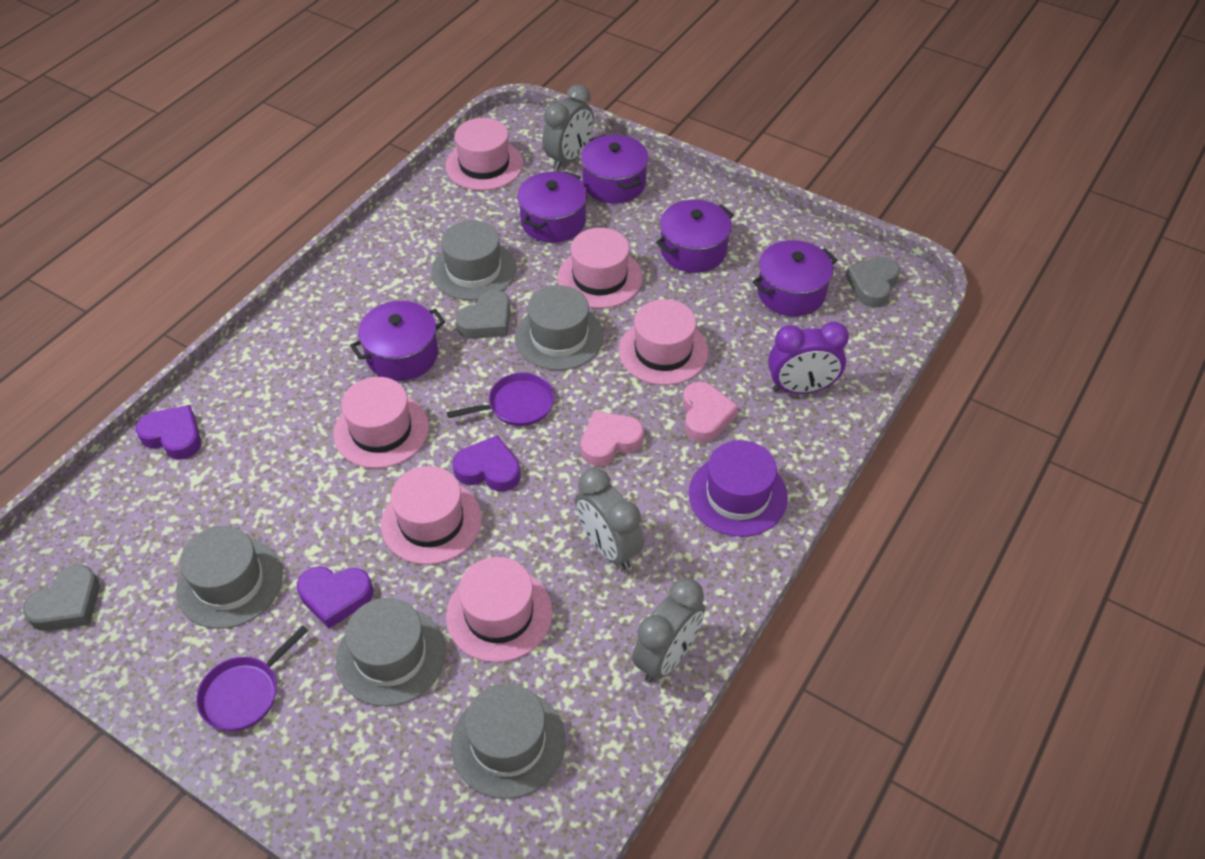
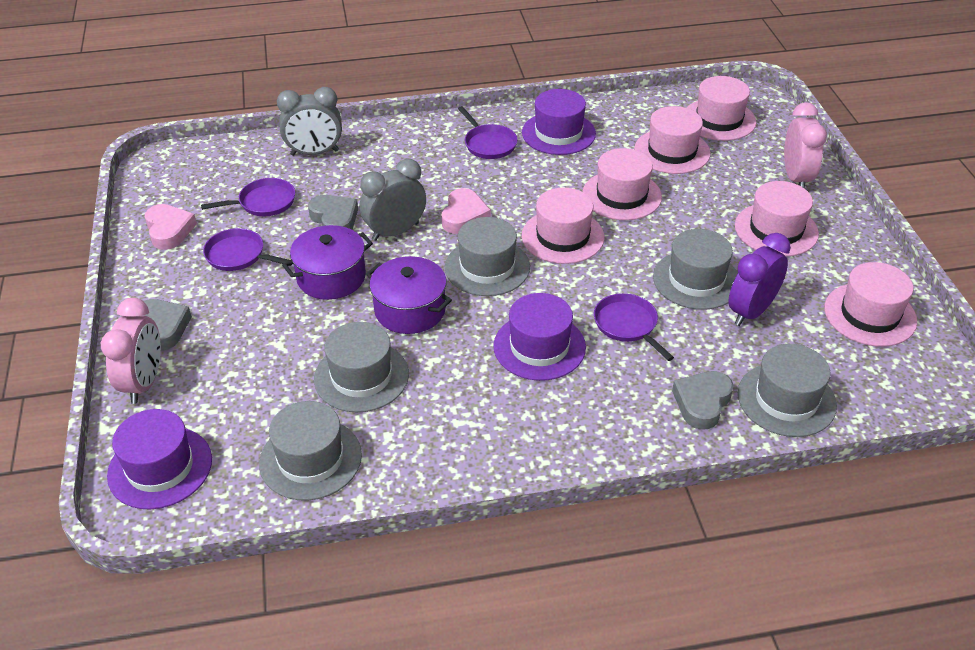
grey clock: [542,84,594,170] [575,468,644,569] [632,578,705,682] = 3 -> [277,87,342,156] [360,159,426,241] = 2
pink clock: none = 0 -> [101,298,161,404] [784,102,827,189] = 2
purple hat: [689,440,788,537] = 1 -> [107,409,212,509] [493,293,586,381] [522,89,596,155] = 3
purple heart: [135,405,201,460] [297,566,373,629] [452,435,521,492] = 3 -> none = 0
purple pan: [196,626,308,731] [447,372,555,426] = 2 -> [201,178,295,216] [203,228,291,271] [458,106,517,159] [594,293,674,361] = 4
purple pot: [350,301,445,381] [517,171,587,243] [580,135,649,203] [656,200,734,273] [753,240,837,316] = 5 -> [282,225,373,300] [366,256,452,334] = 2

